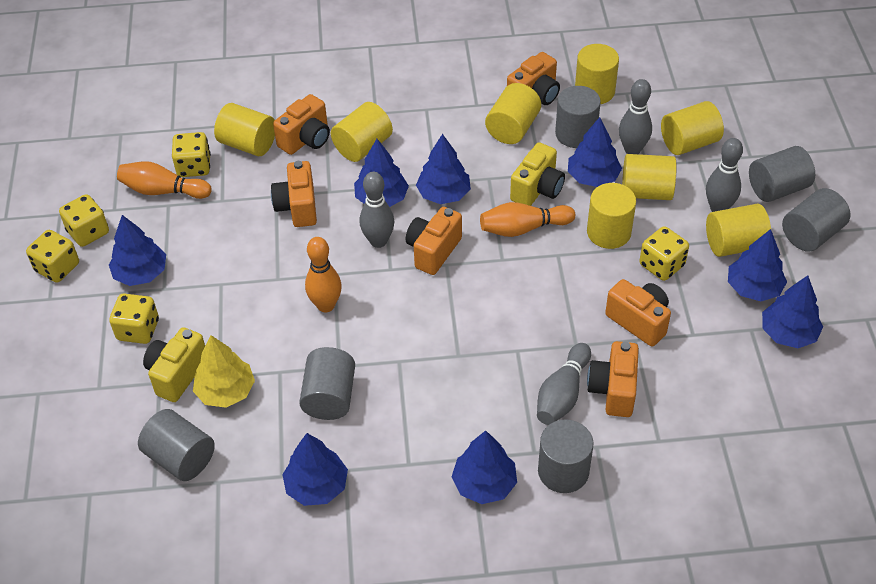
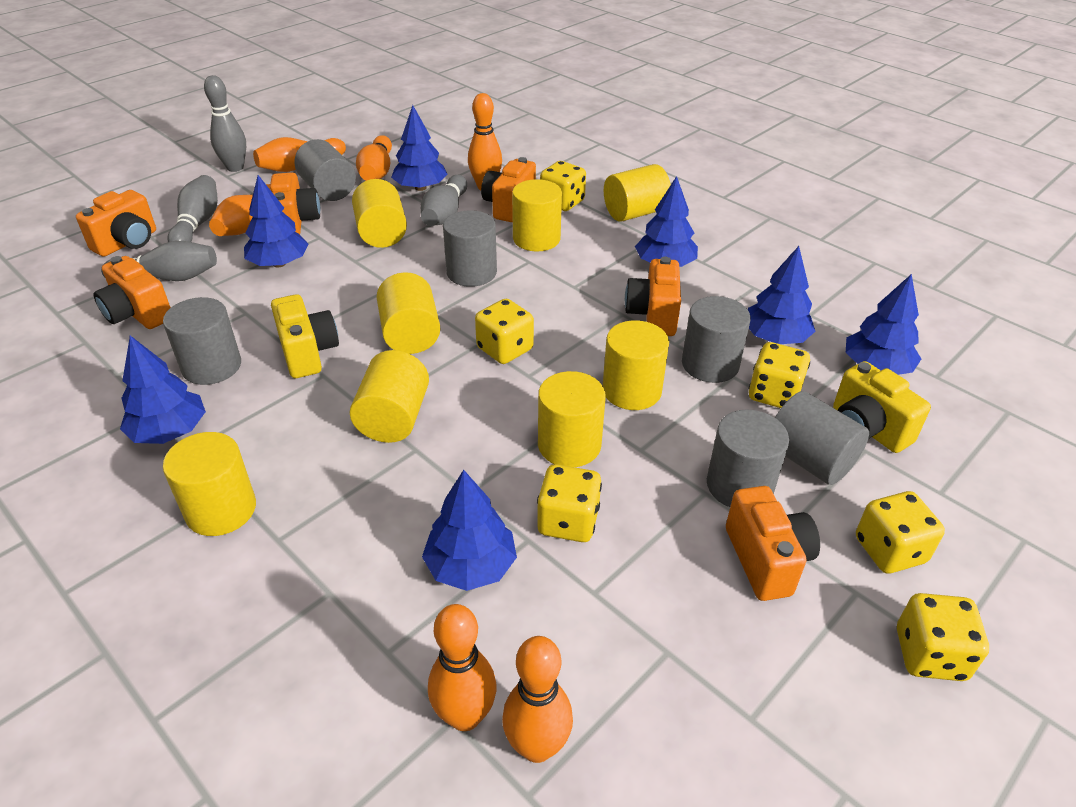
blue tree: [109,215,166,286] [282,433,348,506] [354,139,409,207] [416,134,471,204] [452,430,517,504] [568,117,622,187] [728,229,787,301] [762,276,823,348] = 8 -> [120,335,206,444] [244,175,309,267] [391,105,448,191] [422,470,517,591] [635,176,698,267] [748,246,815,344] [846,274,921,375] = 7
orange bowling pin: [117,161,212,199] [305,237,342,312] [480,202,575,237] = 3 -> [209,184,270,236] [253,137,346,172] [356,135,392,181] [428,604,496,731] [468,93,502,190] [502,636,573,763] = 6
yellow dice: [26,230,79,283] [59,194,109,247] [109,294,159,344] [172,132,211,177] [640,226,689,281] = 5 -> [475,299,534,364] [537,464,602,542] [540,161,586,211] [749,342,810,408] [856,491,945,573] [897,593,989,681] = 6
yellow tree: [193,335,255,408] = 1 -> none = 0

